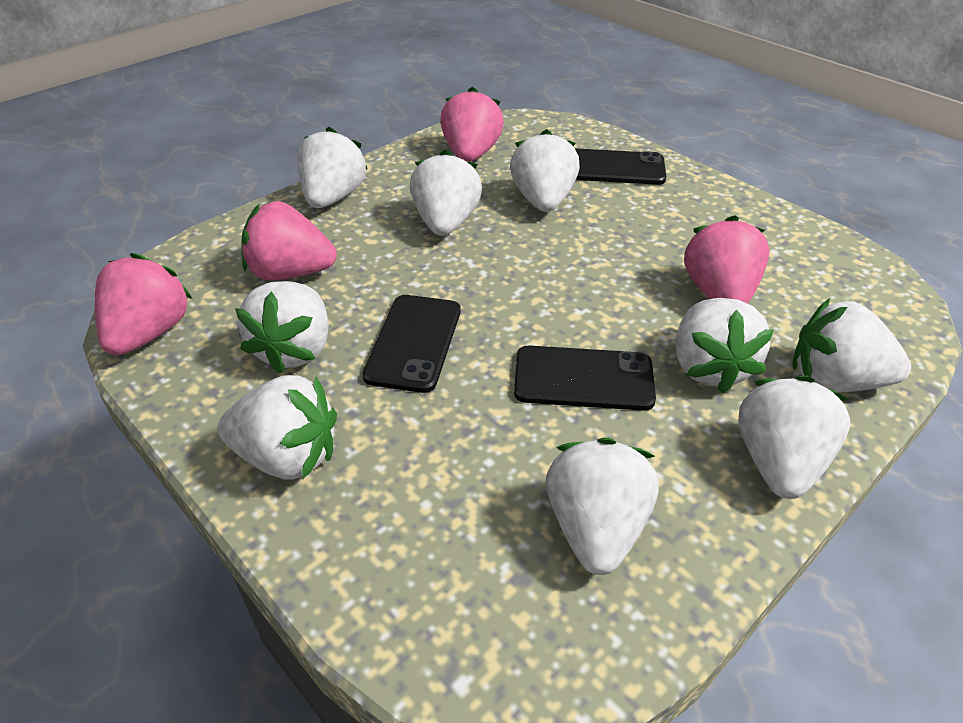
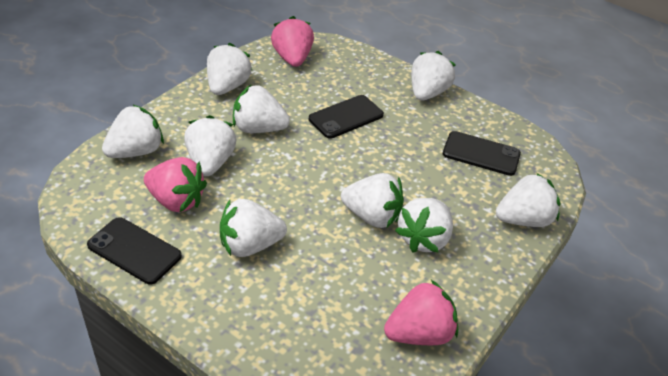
pink strawberry: [95,253,193,355] [241,201,337,280] [440,87,504,162] [684,215,770,304] = 4 -> [144,157,207,212] [271,16,314,67] [384,280,458,345] = 3

